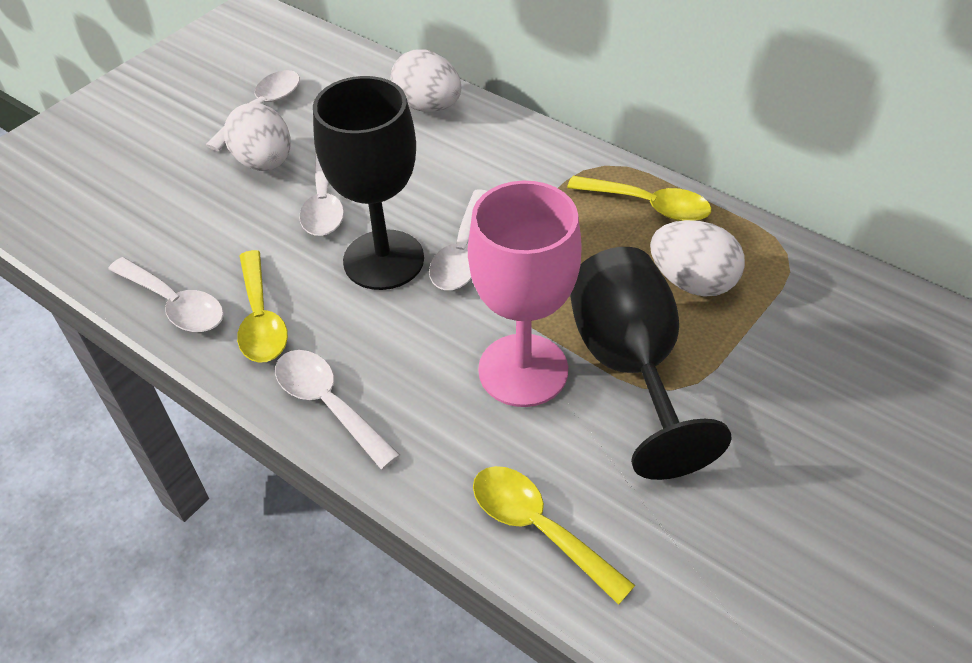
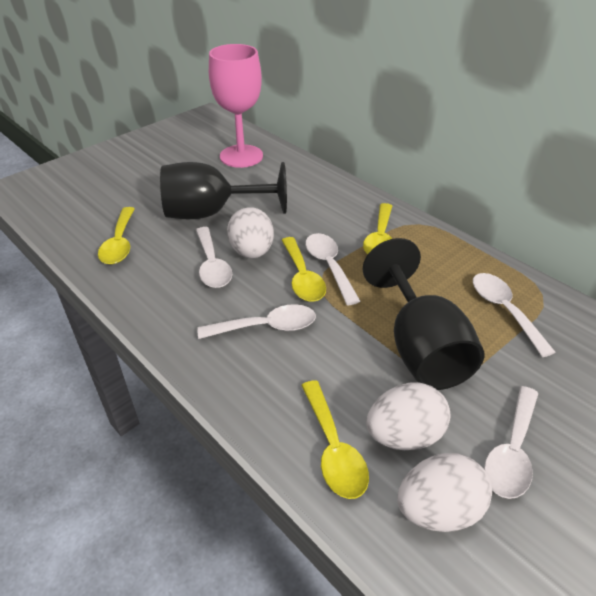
yellow spoon: [237,250,288,363] [473,466,635,605] [567,176,711,221] = 3 -> [98,207,135,265] [282,237,326,302] [301,380,369,499] [363,203,392,254] = 4

